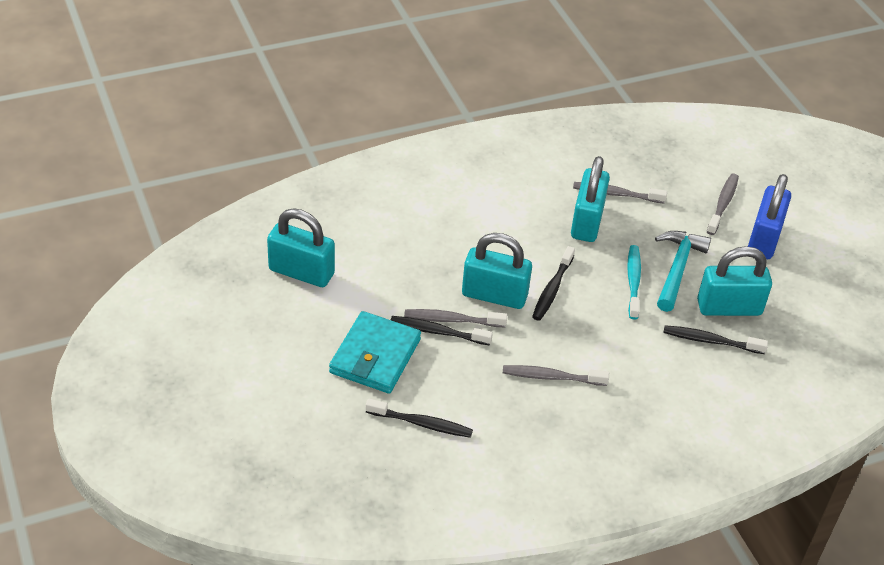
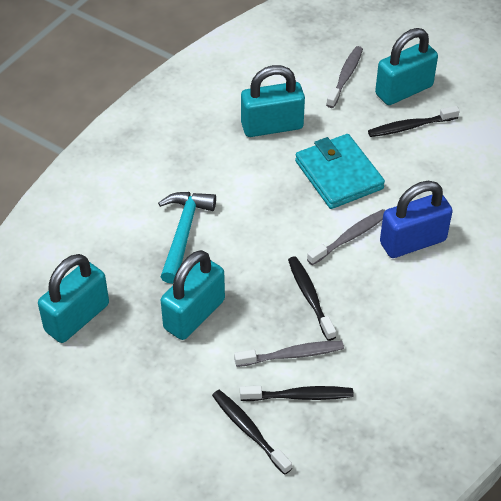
grey toothbrush: [404,309,507,327] [503,365,609,386] [573,182,667,203] [707,174,739,235] = 4 -> [234,341,344,367] [307,209,385,265] [326,46,363,108] = 3
turquoise toothbrush: [627,245,641,320] = 1 -> none = 0

